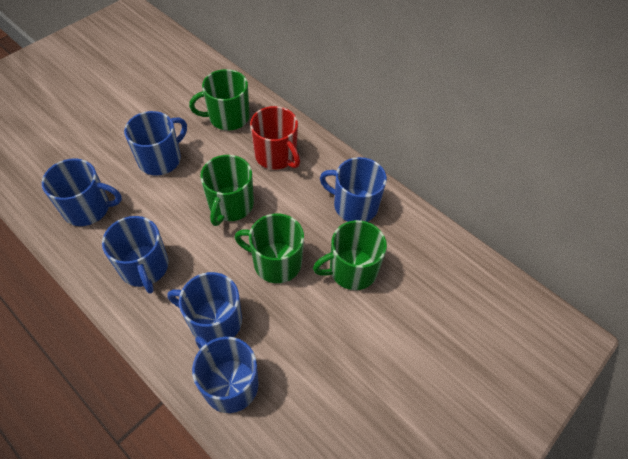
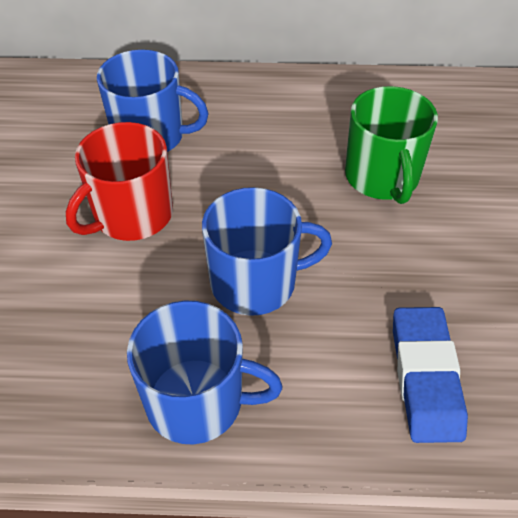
blue eraser: none = 0 -> [393,307,468,443] = 1
blue mug: [42,158,122,226] [102,216,169,294] [124,111,187,175] [167,272,242,342] [192,336,259,413] [320,157,387,222] = 6 -> [97,50,209,152] [127,301,283,444] [202,187,332,316] = 3
green mug: [189,69,250,131] [200,155,254,226] [234,214,304,283] [313,220,387,290] = 4 -> [345,86,438,204] = 1

